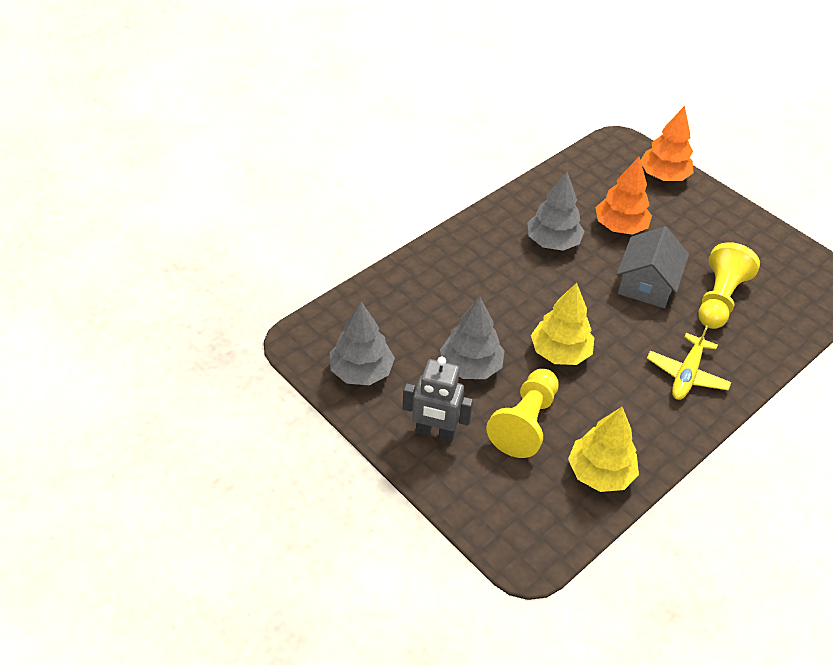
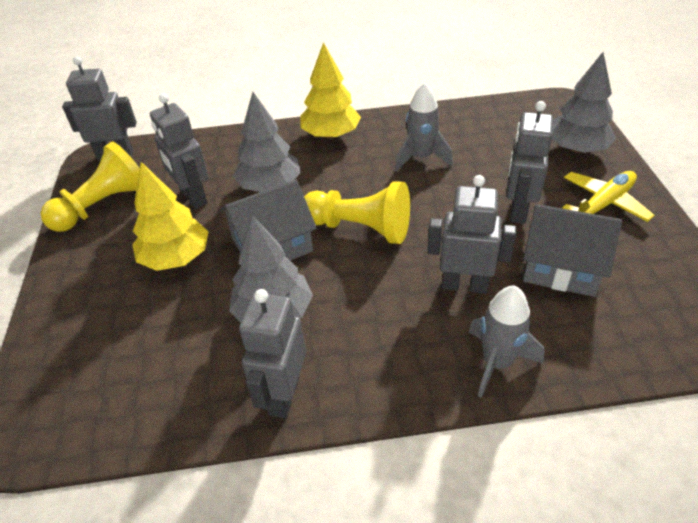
grey house: [617,226,689,308] = 1 -> [219,180,317,261] [523,204,622,297] = 2
grey robot: [403,357,473,442] = 1 -> [62,56,137,161] [150,93,209,209] [239,289,306,418] [427,175,516,294] [506,101,553,224] = 5
grey rocket: none = 0 -> [395,83,453,171] [468,286,545,398] = 2
orange tree: [595,157,652,235] [641,106,694,181] = 2 -> none = 0

